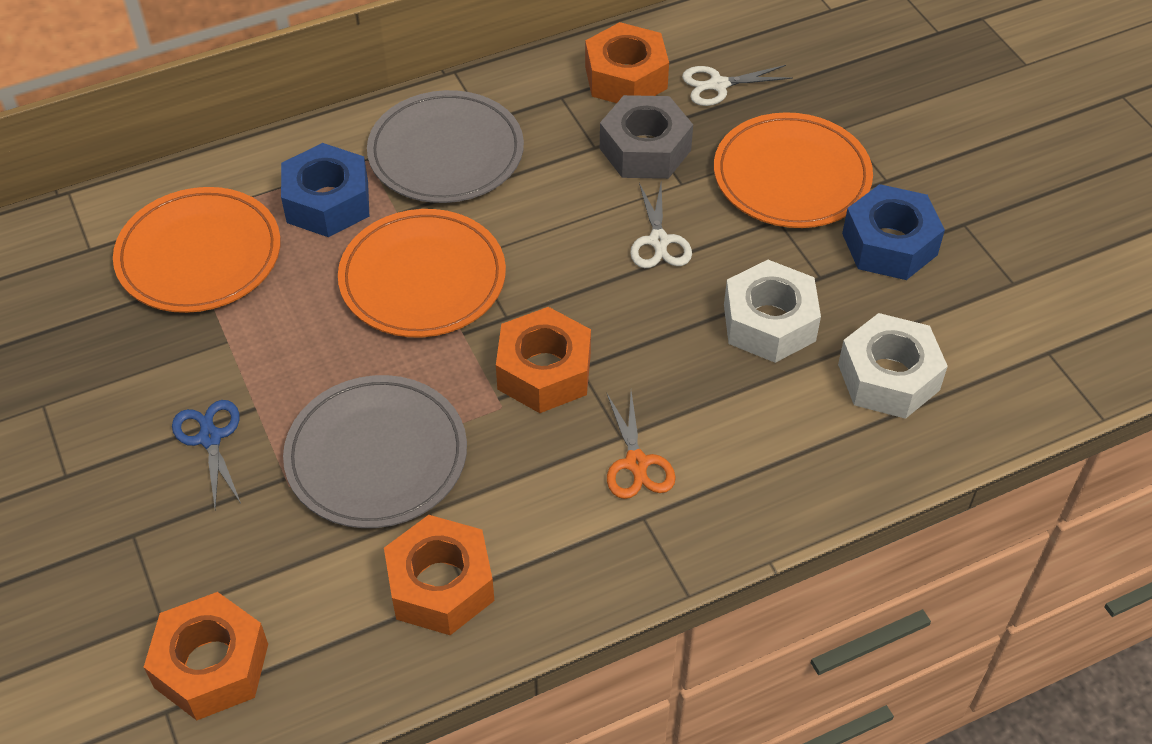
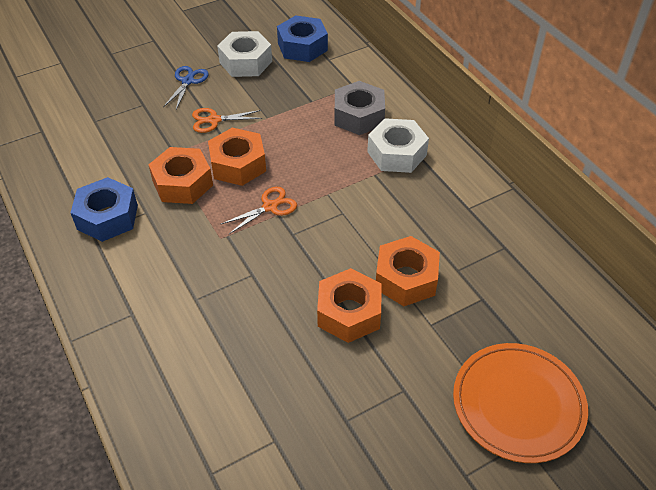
grey plate: [283,375,467,528] [367,90,524,203] = 2 -> none = 0
orange plate: [113,187,281,313] [338,209,506,337] [714,112,873,228] = 3 -> [453,343,588,463] = 1
orange scissors: [607,391,676,499] = 1 -> [192,108,262,133] [221,187,297,234] = 2
white scissors: [630,183,692,268] [682,65,793,106] = 2 -> none = 0

